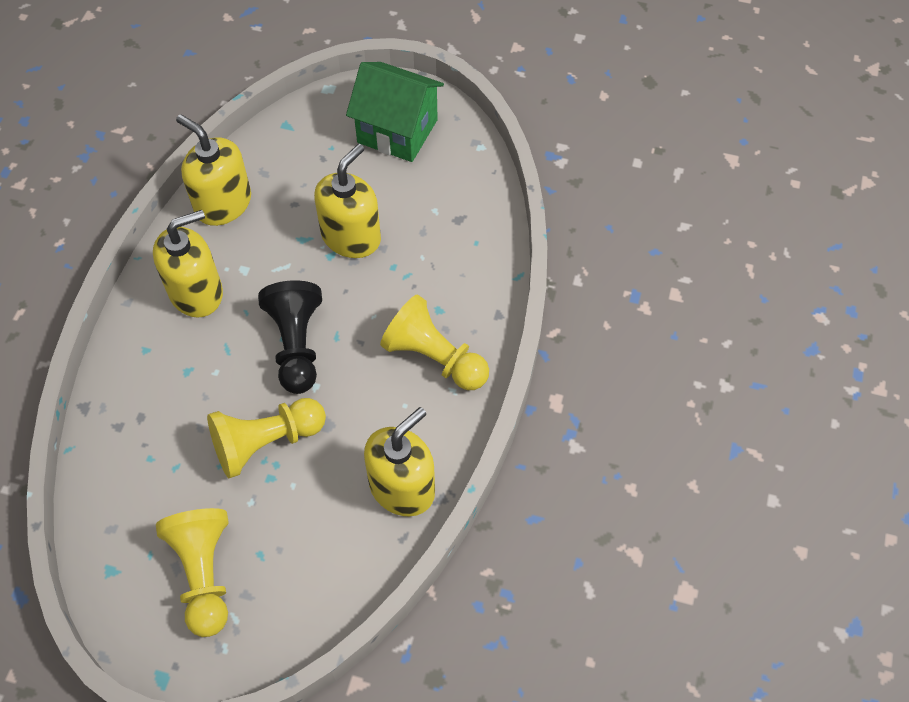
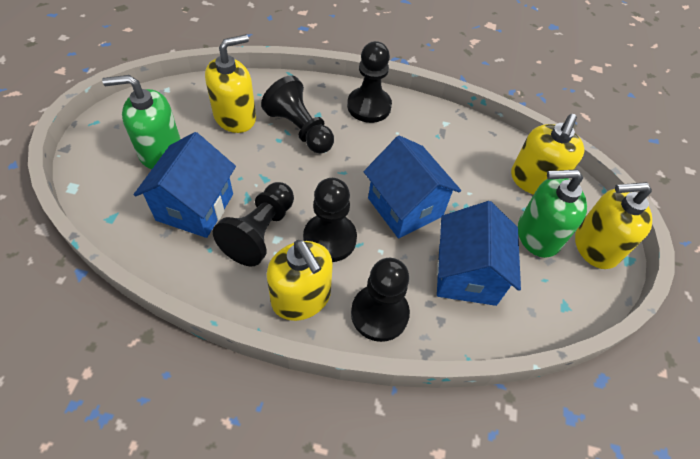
black pawn: [258,280,322,394] = 1 -> [213,182,294,266] [261,75,334,154] [303,178,357,262] [347,41,392,123] [351,258,410,342] = 5
blue house: none = 0 -> [134,132,236,238] [364,135,461,239] [436,201,521,306] = 3
green house: [346,62,444,162] = 1 -> none = 0
green soap dispenser: none = 0 -> [102,75,181,169] [518,169,587,258] = 2
yellow pawn: [156,508,229,637] [207,398,326,478] [380,294,489,390] = 3 -> none = 0

